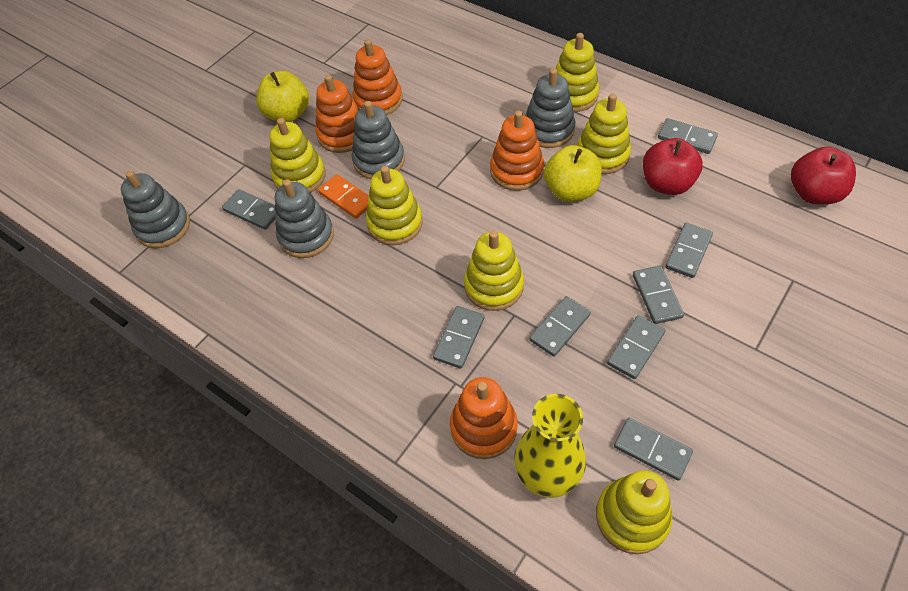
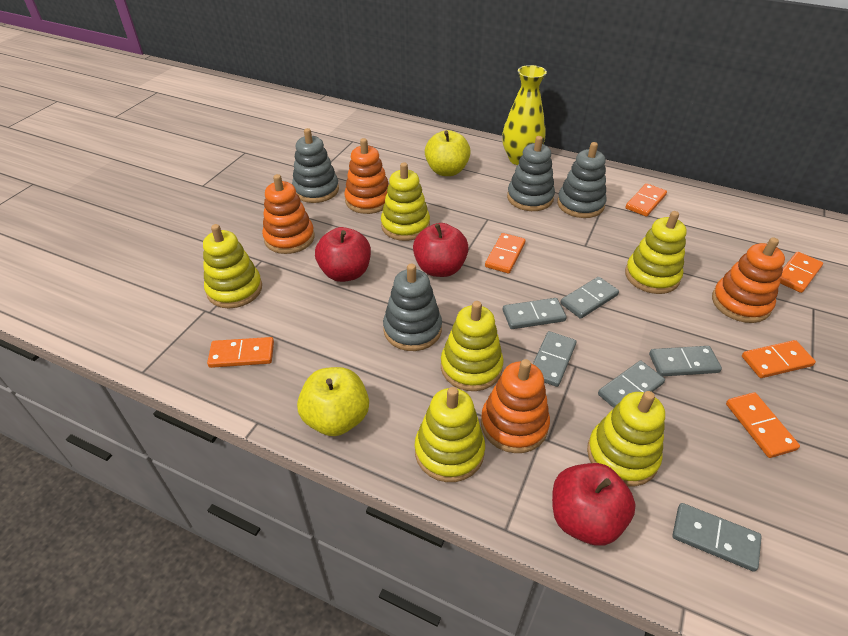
grey domino: [222,189,275,230] [433,306,484,368] [529,296,591,357] [607,315,665,379] [614,418,693,480] [633,265,684,324] [658,118,718,154] [665,223,713,278] = 8 -> [503,298,567,329] [533,331,577,387] [560,277,619,319] [598,361,665,408] [649,346,722,376] [672,503,762,572] = 6
orange domino: [318,174,369,219] = 1 -> [207,337,274,368] [485,233,526,273] [625,183,667,217] [726,392,800,458] [742,340,816,378] [780,252,823,293] = 6
red apple: [643,138,703,195] [791,147,856,204] = 2 -> [315,227,371,282] [413,223,469,277] [552,463,636,546] = 3

